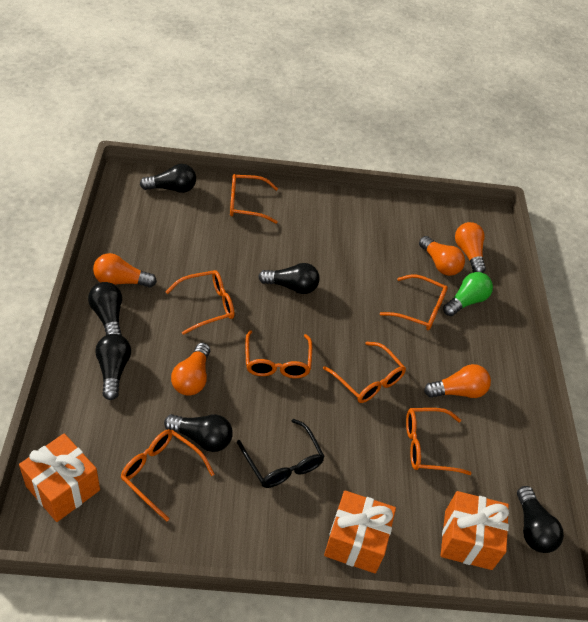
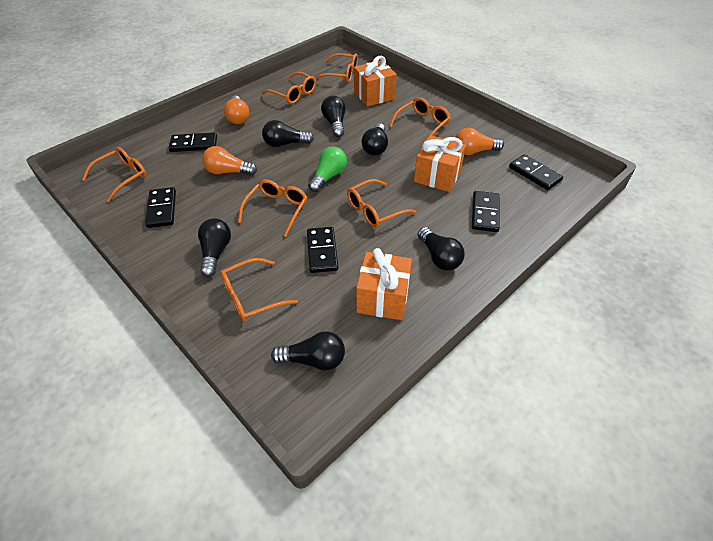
black domino: none = 0 -> [145,187,176,228] [169,132,217,152] [307,227,338,273] [472,191,500,232] [509,154,563,190] = 5
black glasses: [237,419,325,488] = 1 -> none = 0
orange light bulb: [93,253,157,288] [171,343,210,396] [419,236,465,276] [424,364,491,398] [455,222,486,273] = 5 -> [202,146,257,175] [224,96,249,124] [456,128,504,155] = 3

